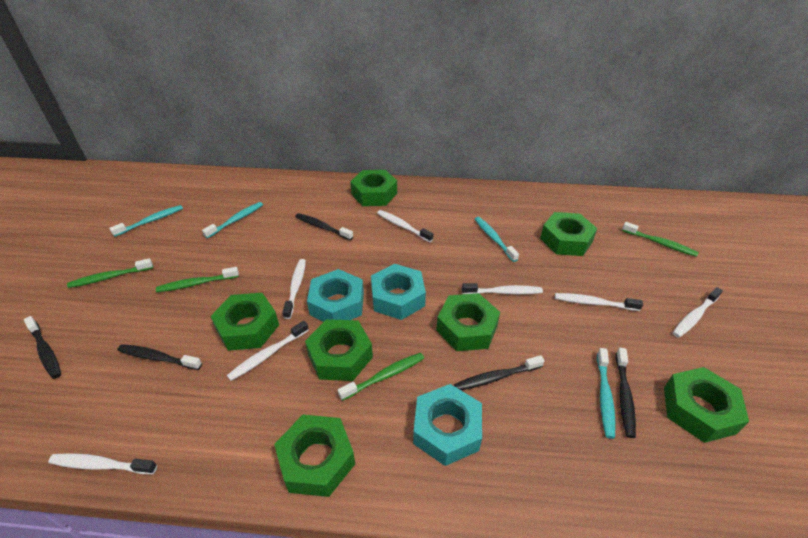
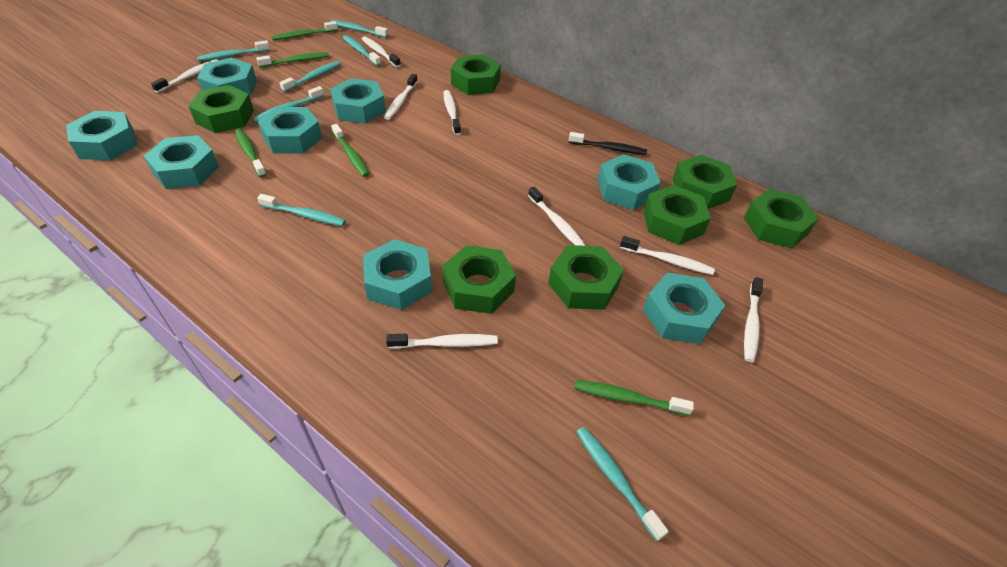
black toothbrush: [24,316,61,379] [117,344,202,370] [295,213,353,240] [454,355,545,390] [616,348,636,438] = 5 -> [569,132,647,155] = 1
green toothbrush: [67,258,153,288] [156,267,239,292] [338,353,424,401] [622,222,699,257] = 4 -> [235,129,267,177] [256,52,329,67] [271,21,338,40] [331,124,369,177] [574,380,694,416] = 5
turquoise nut: [307,269,364,322] [371,264,426,320] [413,384,482,466] = 3 -> [66,111,138,160] [144,135,219,189] [197,58,257,96] [258,107,322,154] [330,78,386,124] [363,239,432,310] [598,154,661,210] [643,273,725,344] = 8
turquoise toothbrush: [109,205,183,237] [202,202,263,238] [475,217,519,262] [597,348,616,439] = 4 -> [197,40,270,61] [253,86,324,122] [257,194,346,226] [280,61,341,92] [331,20,388,38] [343,35,381,66] [576,427,669,541] = 7
white toothbrush: [48,453,157,474] [227,321,309,381] [282,259,306,319] [377,210,433,242] [462,283,543,294] [555,293,643,311] [673,287,723,338] = 7 -> [151,59,218,93] [362,36,401,68] [384,74,418,120] [386,334,498,349] [444,90,461,135] [528,187,586,246] [620,236,715,275] [744,277,763,362] = 8

